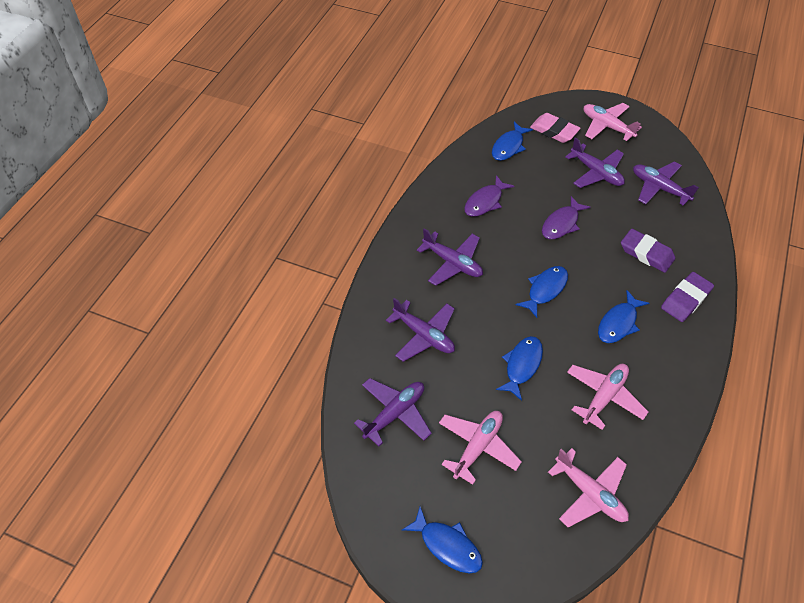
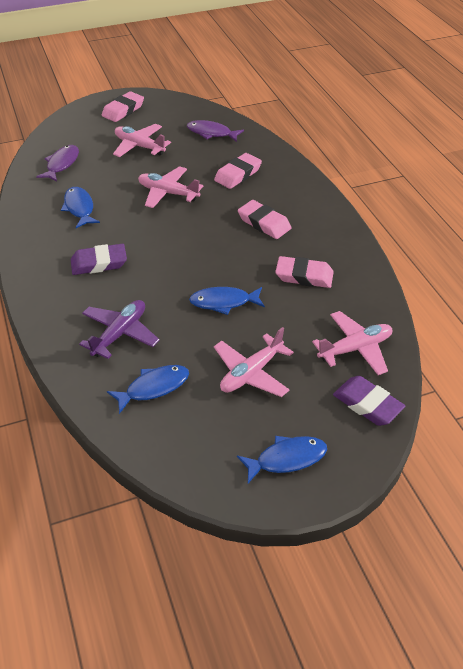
blue fish: [402,507,483,573] [492,122,533,161] [496,336,543,401] [516,266,568,318] [598,290,649,343] = 5 -> [61,187,100,228] [107,365,189,414] [189,287,265,315] [237,436,327,483] = 4
pink eraser: [530,113,581,143] = 1 -> [102,91,144,122] [214,153,262,189] [238,200,292,239] [275,256,334,288] = 4
purple plane: [354,378,432,446] [386,298,455,362] [417,228,483,286] [565,137,625,188] [633,161,699,206] = 5 -> [79,300,160,359] = 1

